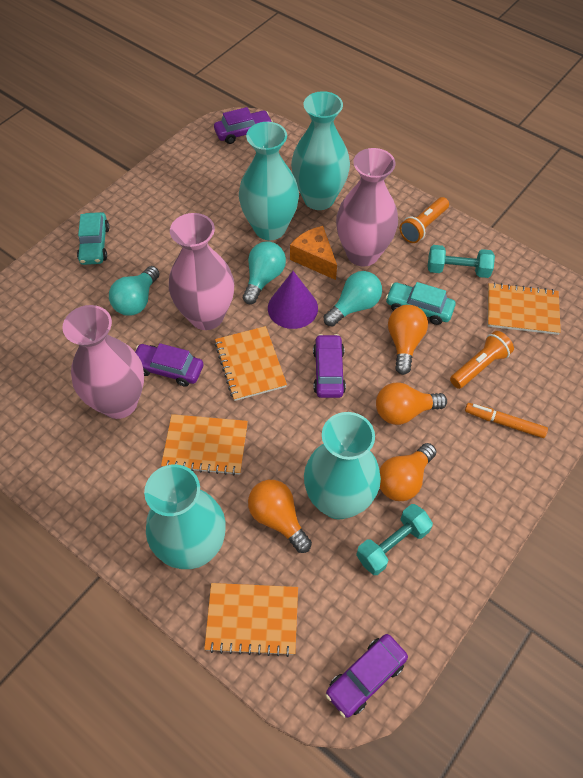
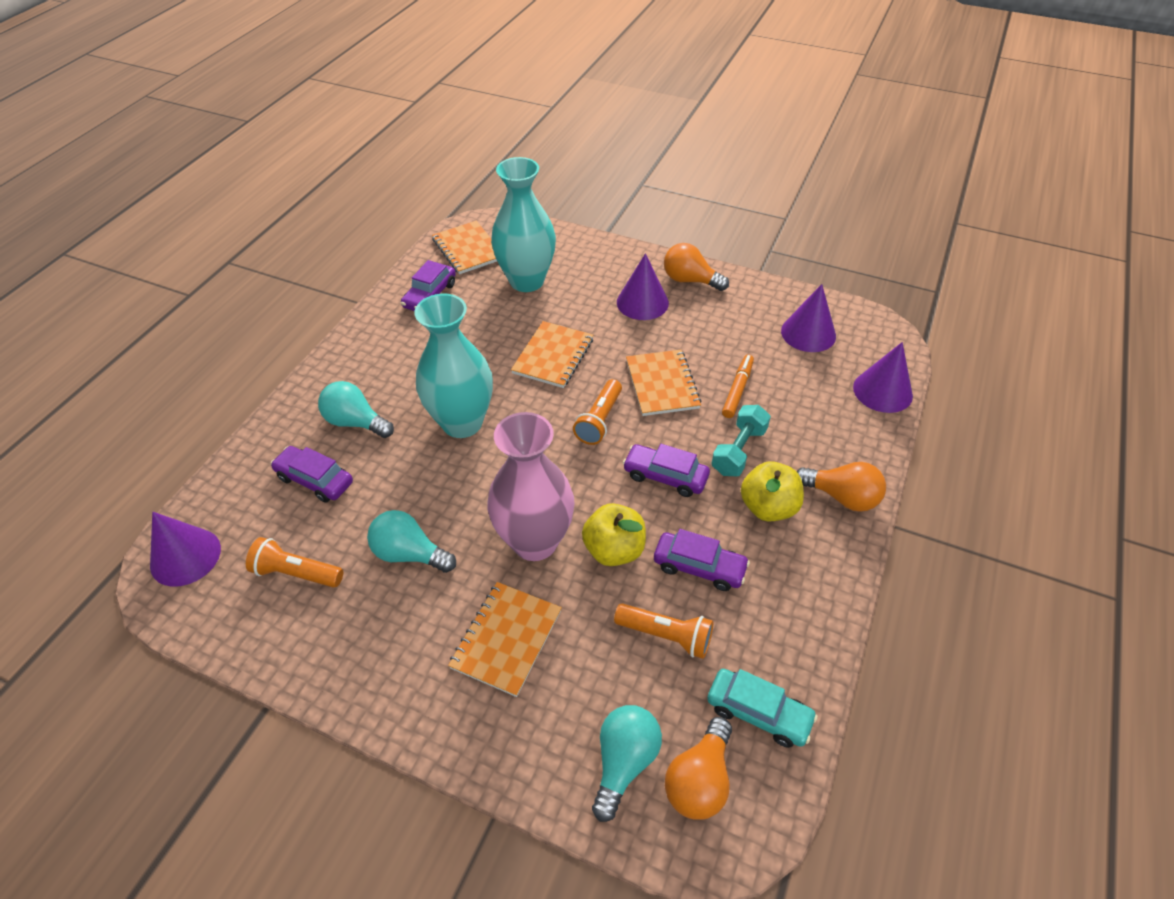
orange cheese: [290,226,337,280] = 1 -> none = 0
orange flashlight: [400,197,449,243] [450,331,514,389] = 2 -> [246,537,343,588] [573,379,622,445] [614,604,713,659] = 3
orange light bulb: [248,480,312,553] [376,382,447,425] [379,443,436,501] [388,305,428,375] = 4 -> [664,243,729,291] [665,717,732,820] [797,462,886,512] = 3
pink vase: [62,305,144,419] [169,213,234,330] [336,148,398,267] = 3 -> [488,412,575,561] = 1
purple cone: [268,271,318,329] = 1 -> [150,512,221,587] [617,253,669,320] [781,284,836,352] [853,342,913,413] = 4
turquoise car: [77,212,110,265] [386,282,456,325] = 2 -> [707,669,818,748] = 1
turquoise dumbbell: [356,504,433,575] [428,245,495,278] = 2 -> [711,405,771,476] = 1
turquoise vase: [144,464,226,569] [239,122,299,240] [291,91,350,210] [304,412,381,519] = 4 -> [414,294,493,438] [491,157,556,292] = 2
yellow apple: none = 0 -> [582,503,646,566] [741,461,804,522] = 2

